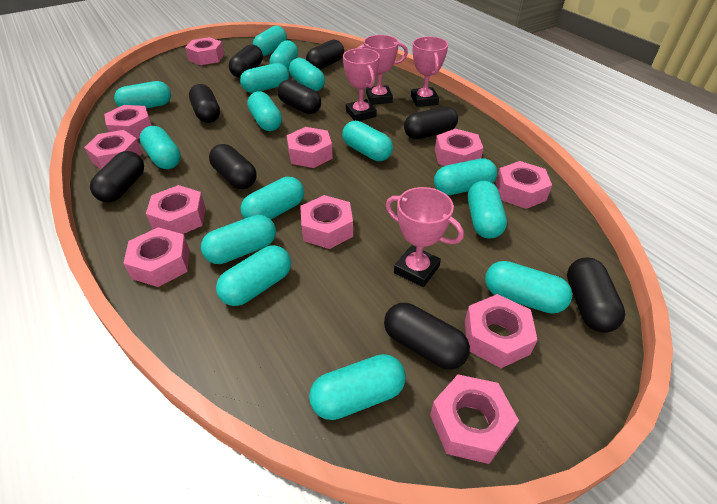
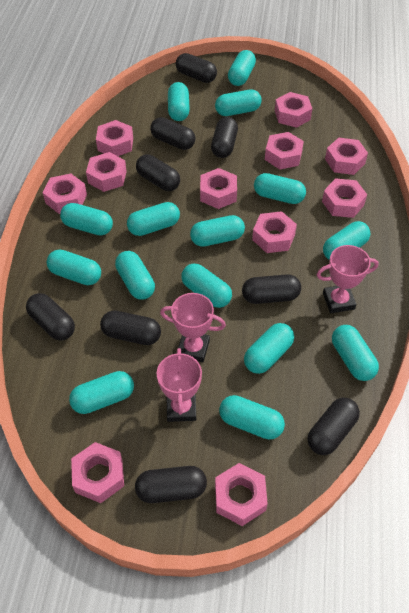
pink trophy: [343,48,380,121] [357,35,408,105] [386,187,464,287] [411,36,448,107] = 4 -> [157,348,202,422] [160,293,226,362] [317,245,379,313] = 3

